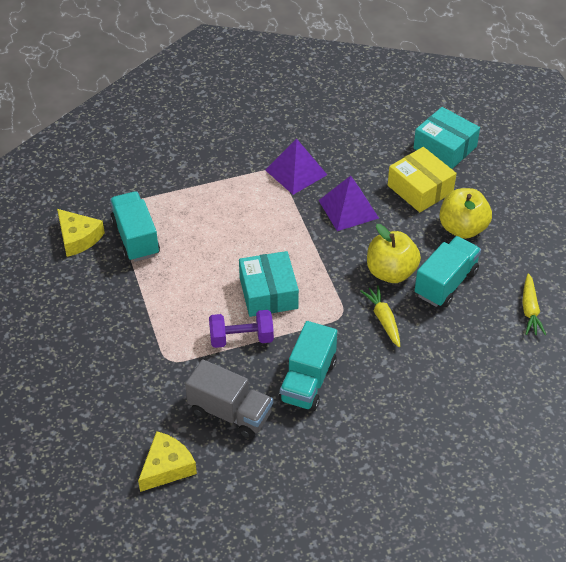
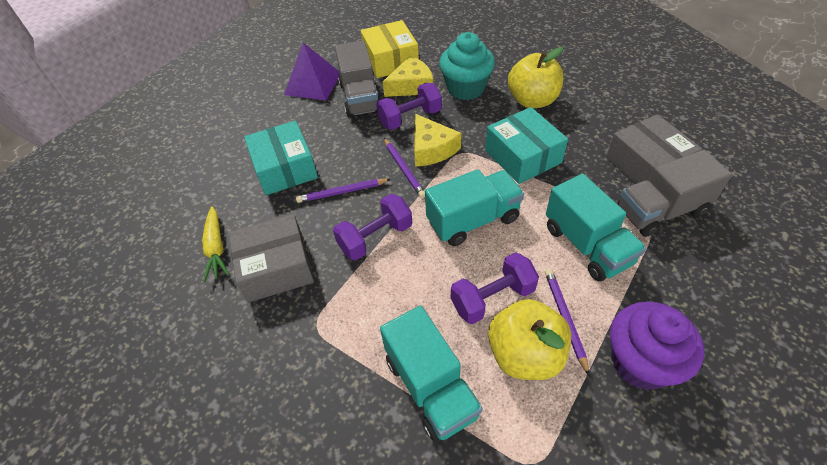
grey box: none = 0 -> [229,214,314,302] [606,114,702,184] = 2
grey truck: [185,359,273,439] = 1 -> [335,40,381,118] [618,150,732,237] = 2
purple cupcake: none = 0 -> [610,301,704,390] = 1
purple dumbbell: [209,310,274,348] = 1 -> [333,194,412,260] [376,83,442,130] [451,252,539,324] = 3
purple pencil: none = 0 -> [296,179,391,203] [384,138,425,198] [545,269,589,376] = 3
purple pyramid: [265,139,327,195] [319,176,379,231] = 2 -> [284,43,340,101] = 1
turquoise cupcake: none = 0 -> [439,32,495,100] = 1
yellow carrot: [360,285,400,347] [522,273,546,335] = 2 -> [202,206,229,282] = 1

